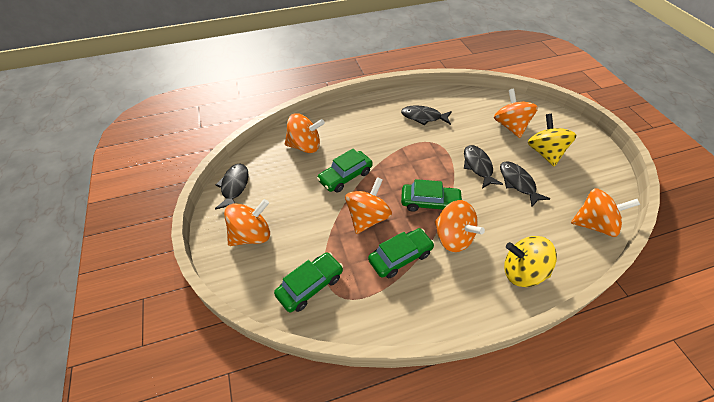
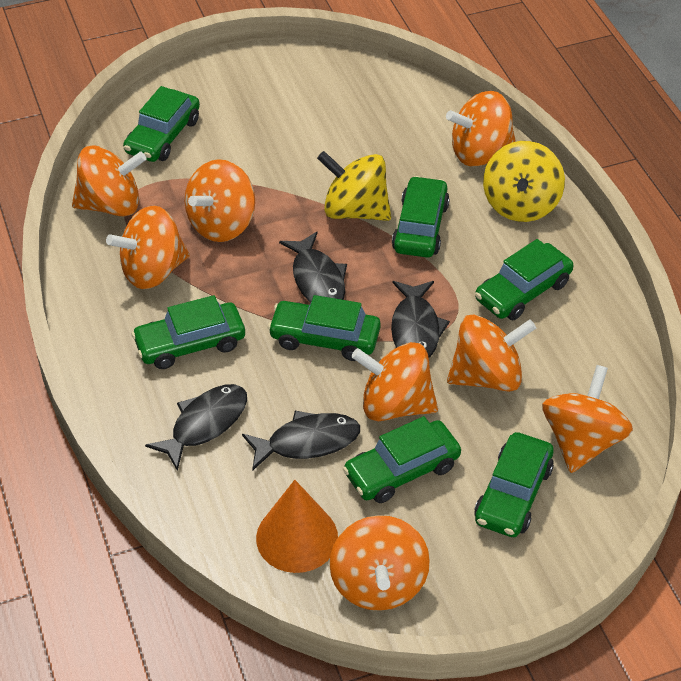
green car: [274,252,343,312] [317,149,373,193] [368,228,435,278] [401,179,463,212] = 4 -> [123,86,200,162] [131,295,245,369] [268,295,381,361] [343,416,461,503] [392,176,450,258] [474,432,554,537] [475,239,574,320] = 7
orange cone: none = 0 -> [256,480,338,573] = 1
orange spinning top: [224,199,270,246] [285,113,325,153] [345,177,392,234] [435,200,485,252] [494,89,538,138] [571,188,640,237] = 6 -> [72,145,147,217] [106,206,190,289] [185,159,255,242] [329,515,430,611] [351,342,438,421] [446,91,516,167] [447,314,536,392] [542,365,633,473] = 8

